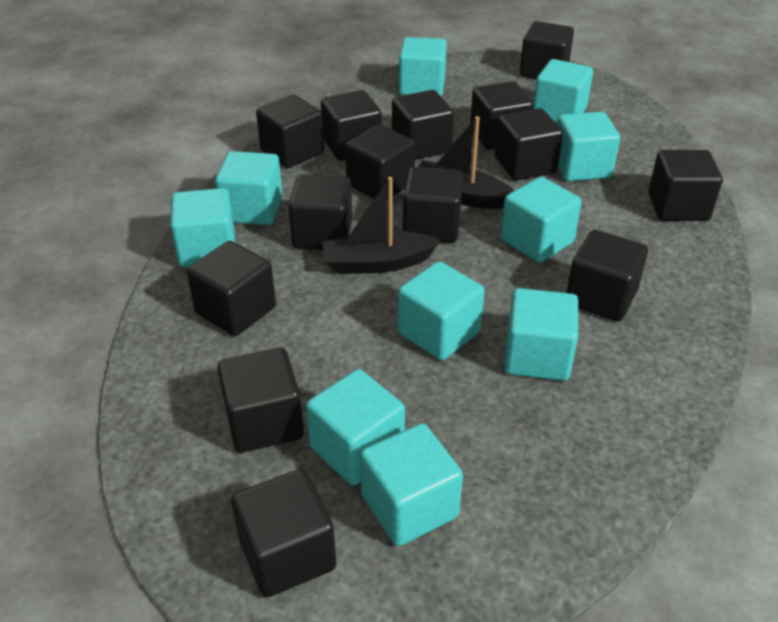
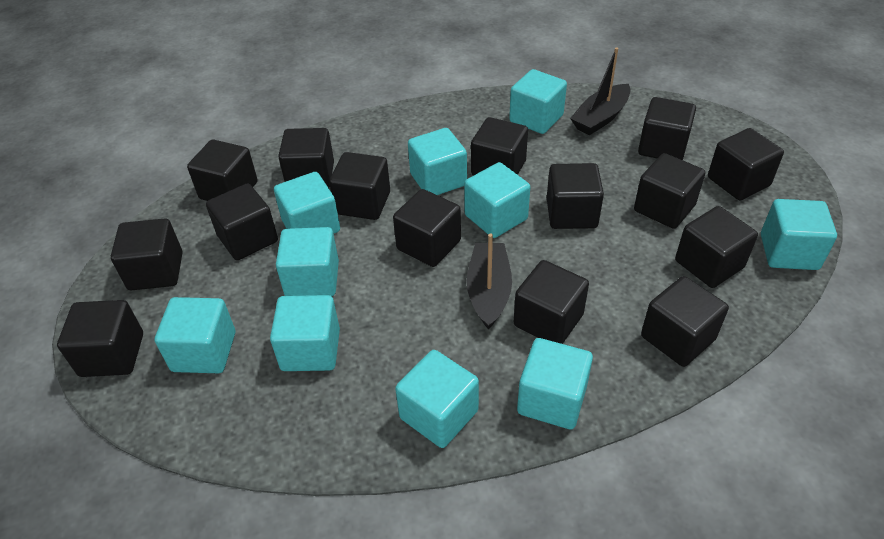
black cube: [187,241,276,336] [217,348,304,453] [231,469,337,598] [256,95,324,168] [288,174,352,250] [321,90,382,161] [345,124,415,201] [392,90,454,160] [403,167,463,243] [470,81,534,150] [495,108,563,181] [520,21,574,79] [566,230,648,322] [648,150,723,221] = 14 -> [57,300,143,377] [111,218,183,290] [187,140,258,201] [206,183,278,260] [278,128,334,188] [329,152,390,220] [393,189,461,267] [471,117,528,176] [514,260,589,344] [547,163,604,229] [634,153,705,229] [638,97,696,160] [641,276,729,367] [675,206,758,288] [708,128,784,201] = 15

